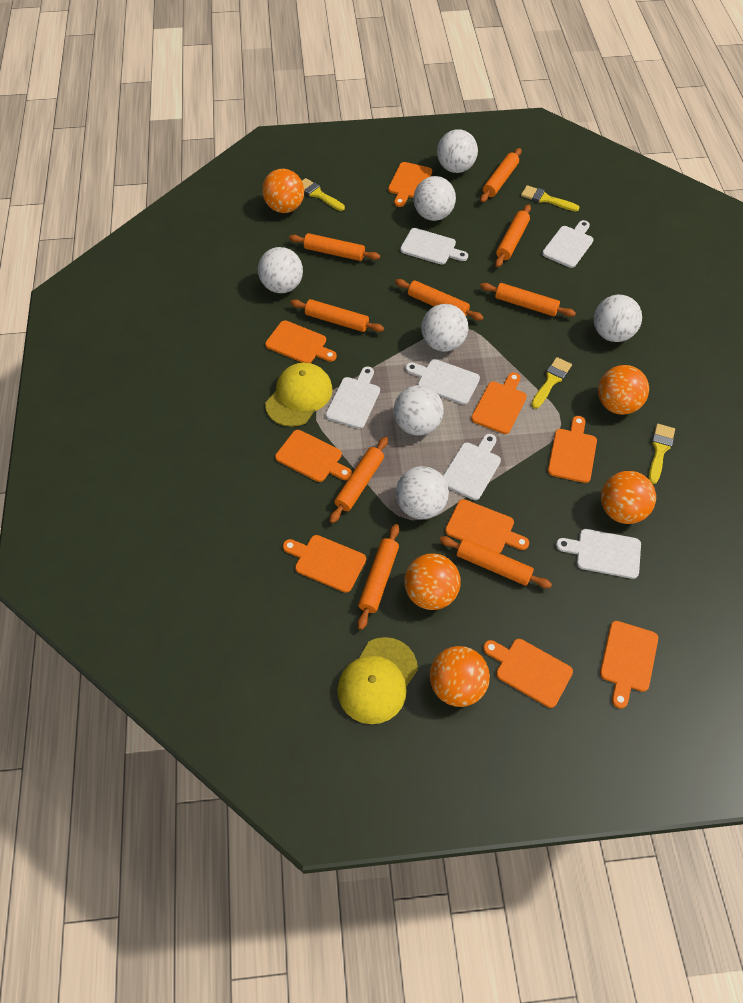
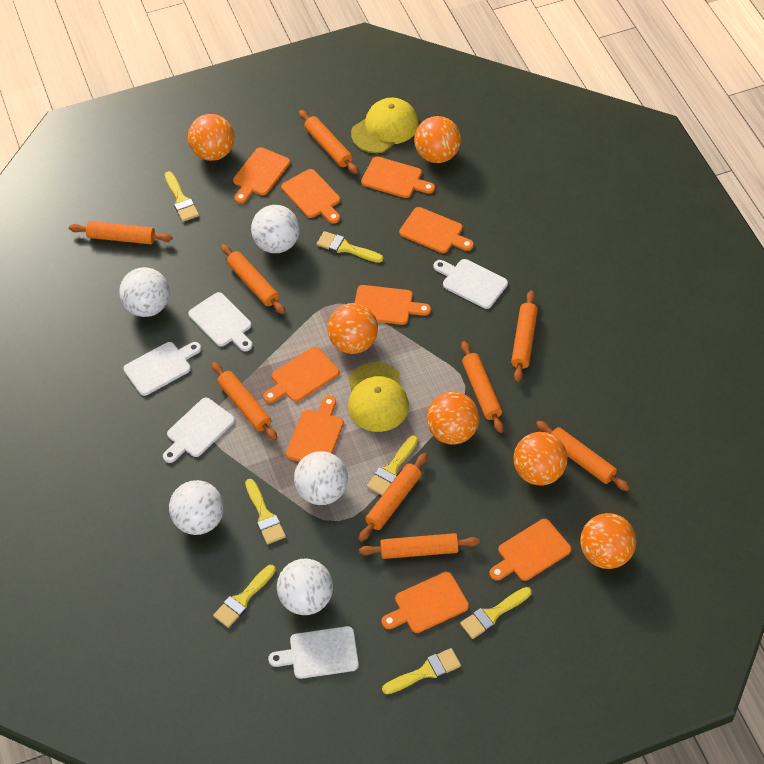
orange ball: [262,169,304,213] [404,554,461,610] [430,646,490,707] [598,365,649,415] [601,471,656,524] = 5 -> [188,114,234,161] [327,303,378,354] [414,116,461,163] [427,392,479,445] [513,432,568,485] [580,513,636,569] = 6
white ball: [258,247,303,293] [394,385,444,435] [396,466,449,519] [413,176,456,221] [421,304,468,352] [437,129,478,173] [594,295,642,342] = 7 -> [120,267,170,317] [169,480,224,535] [251,205,300,253] [277,559,333,615] [294,451,348,505] = 5
white cutting board: [326,367,380,429] [400,228,468,265] [405,359,480,405] [443,434,501,500] [542,220,593,268] [556,529,641,579] = 6 -> [123,342,201,396] [163,398,235,463] [188,292,253,351] [268,626,359,679] [434,259,508,309] = 5
yellow brush: [302,178,345,211] [521,185,579,211] [531,357,572,409] [648,424,675,484] = 4 -> [165,171,199,222] [213,565,276,628] [245,479,286,544] [317,231,383,263] [367,435,418,495] [382,648,461,694] [460,587,532,639] = 7

